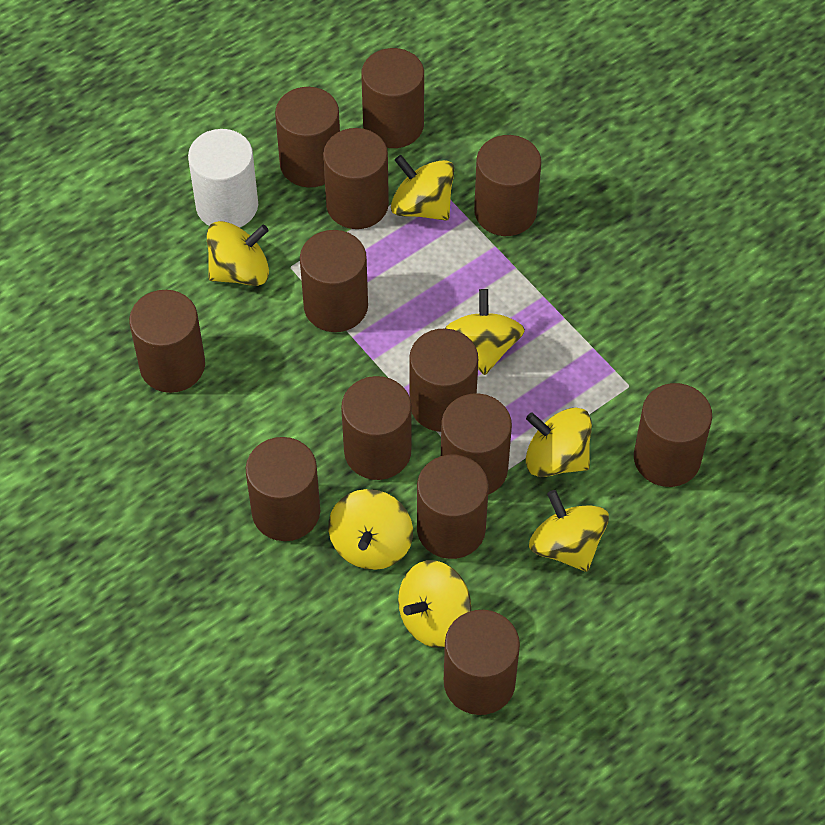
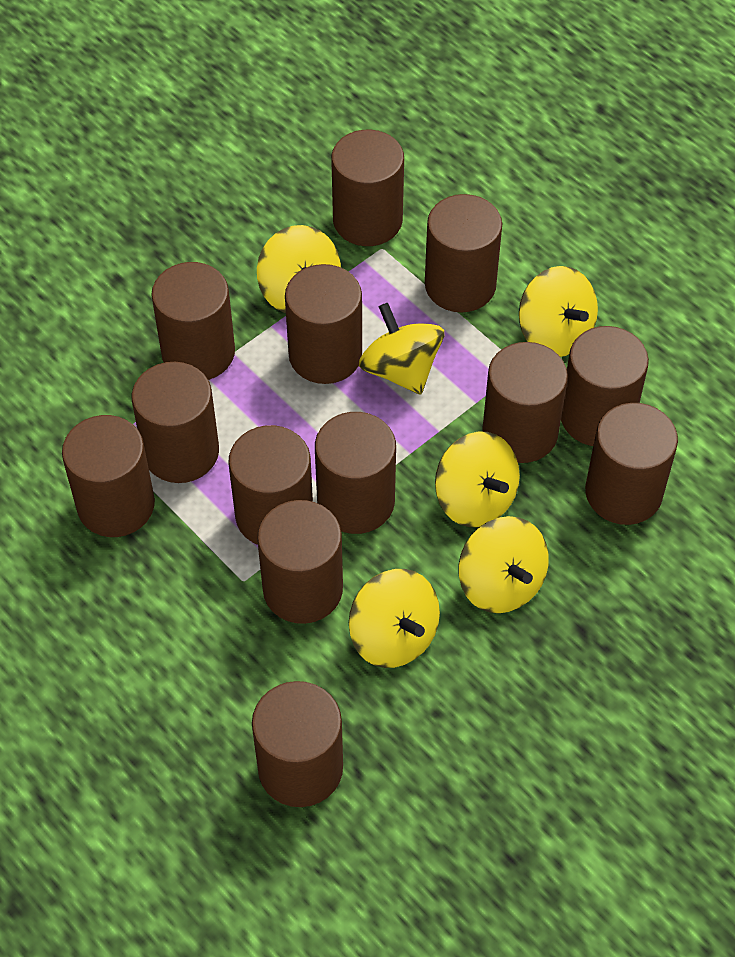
white cylinder: [188,129,258,228] = 1 -> none = 0
yellow spinning top: [207,221,269,286] [328,489,413,570] [391,155,454,221] [398,560,471,648] [445,289,525,375] [526,407,592,477] [529,490,609,572] = 7 -> [257,225,341,313] [349,569,440,668] [359,303,444,395] [435,432,520,527] [459,516,549,613] [519,266,598,357] = 6

